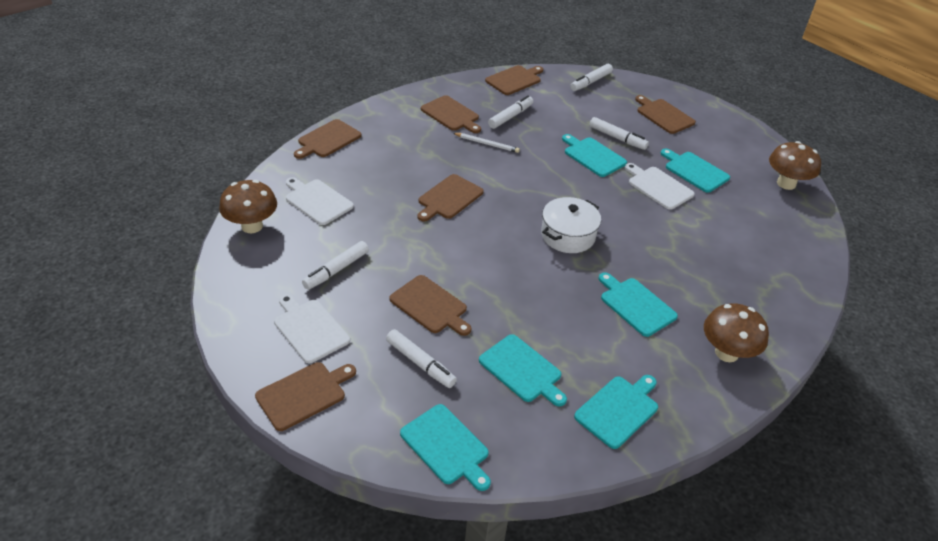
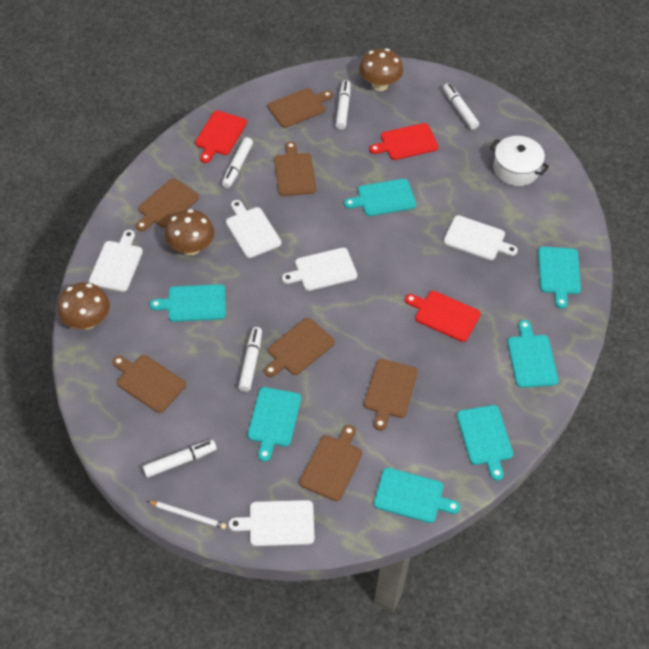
red cutting board: none = 0 -> [195,111,247,163] [369,123,439,160] [405,291,481,342] = 3
turquoise cutting board: [400,404,491,491] [479,334,567,406] [562,134,627,177] [574,375,658,449] [599,272,678,337] [661,149,730,193] = 6 -> [150,284,226,322] [247,387,301,462] [344,179,416,216] [374,468,460,523] [457,405,513,481] [507,320,558,388] [538,247,581,309] = 7
white cutting board: [274,294,350,363] [286,177,354,225] [625,163,695,210] = 3 -> [89,230,143,292] [226,200,281,258] [229,500,314,546] [282,248,357,291] [444,215,518,260] = 5

